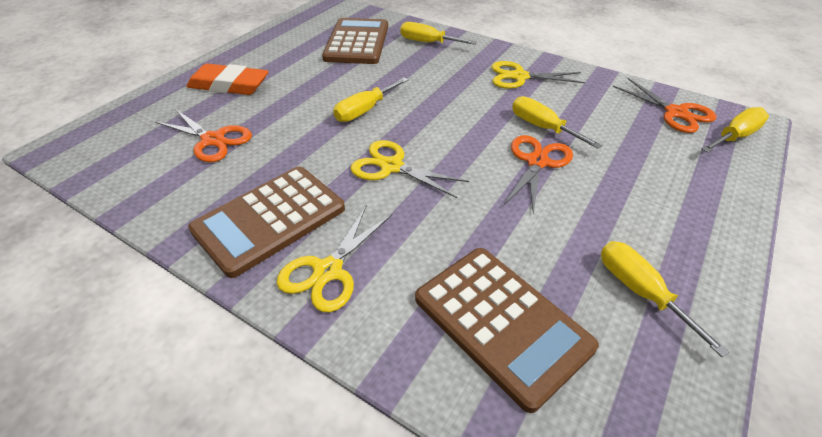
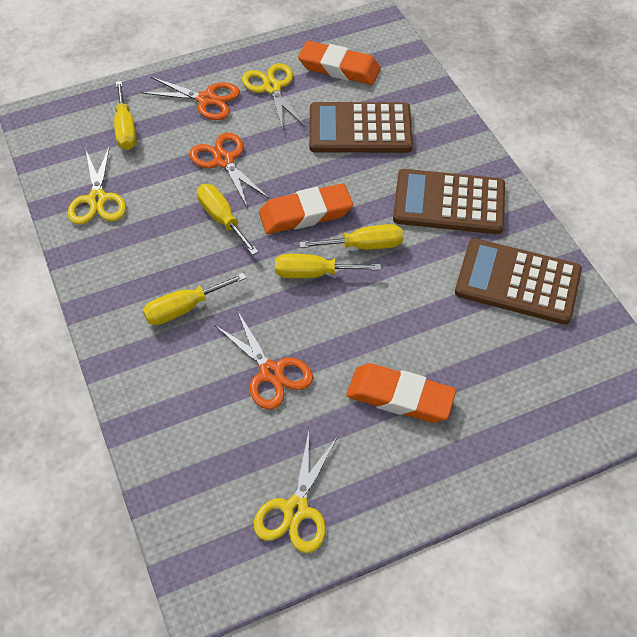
orange eraser: [186,64,269,95] = 1 -> [259,183,353,234] [298,41,381,85] [346,363,456,423] = 3

